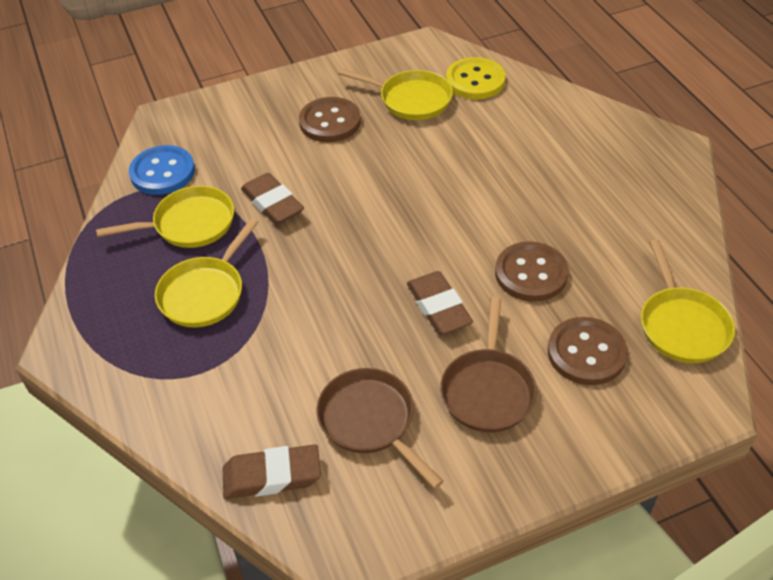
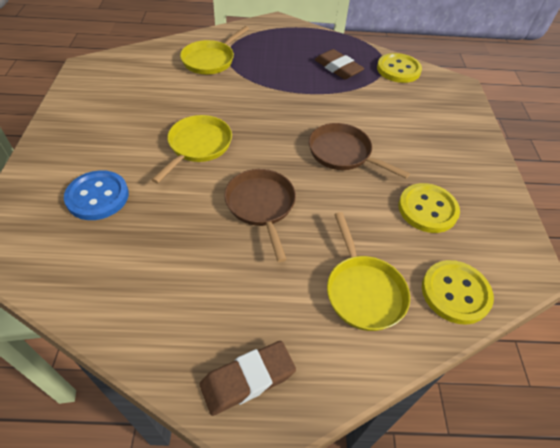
brown button: [299,97,361,142] [495,241,569,302] [548,317,628,385] = 3 -> none = 0
brown eraser: [223,444,321,499] [241,173,304,225] [407,271,473,334] = 3 -> [200,341,296,416] [315,49,364,80] = 2
yellow button: [446,57,506,100] = 1 -> [377,53,422,83] [398,183,460,233] [422,260,494,325] = 3
yellow pan: [96,186,234,248] [155,218,259,327] [338,68,453,120] [641,240,735,363] = 4 -> [152,115,232,184] [180,26,249,74] [327,212,410,331] = 3

